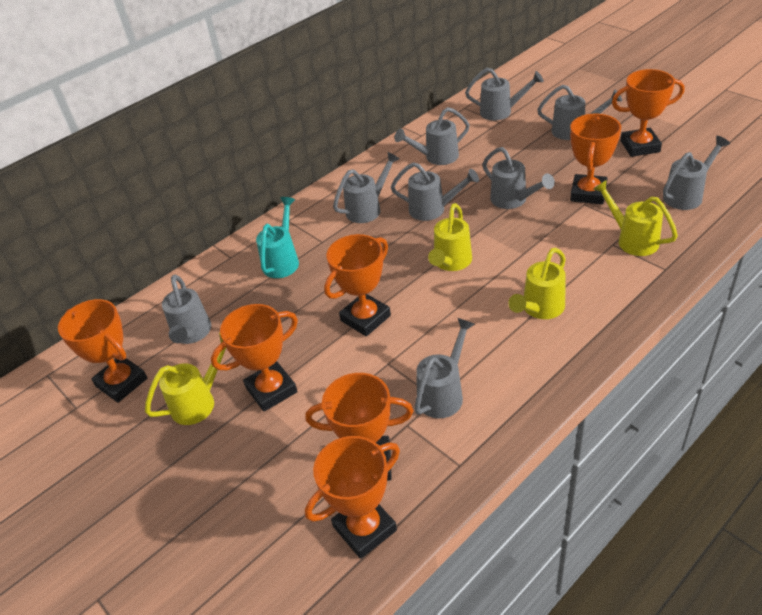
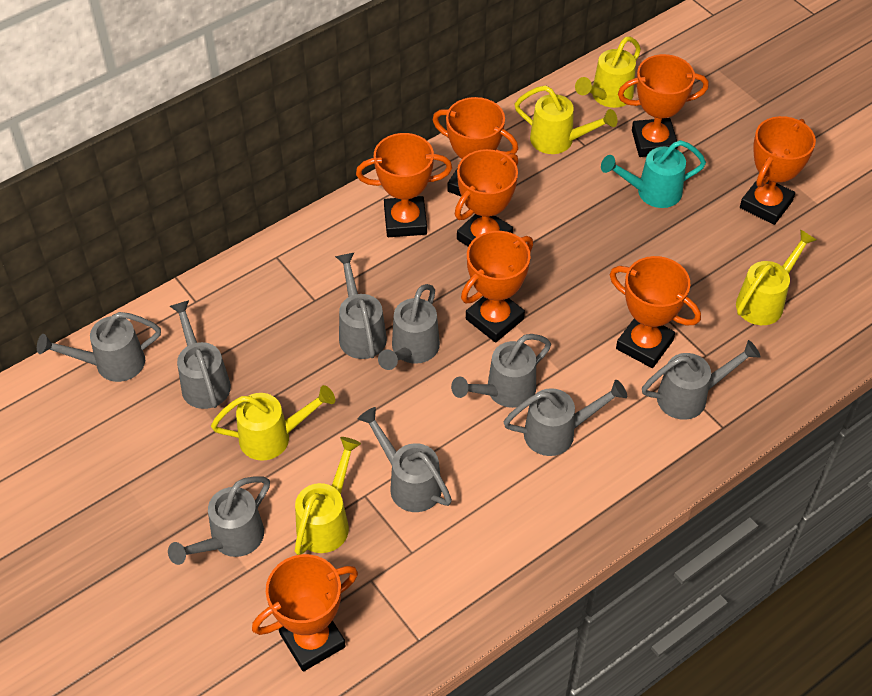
orange trophy: [58,299,147,403] [211,304,298,412] [305,373,414,481] [305,436,400,559] [324,234,391,336] [570,114,621,204] [612,69,685,157] = 7 -> [252,554,358,671] [356,133,452,237] [433,97,518,196] [455,149,518,246] [461,231,533,343] [610,256,701,368] [618,54,709,157] [740,116,816,225] = 8
yellow watering can: [145,332,226,425] [428,203,472,271] [508,248,566,319] [593,180,678,256] = 4 -> [211,385,335,461] [295,437,361,555] [515,86,617,154] [575,37,641,108] [736,229,817,325] = 5

